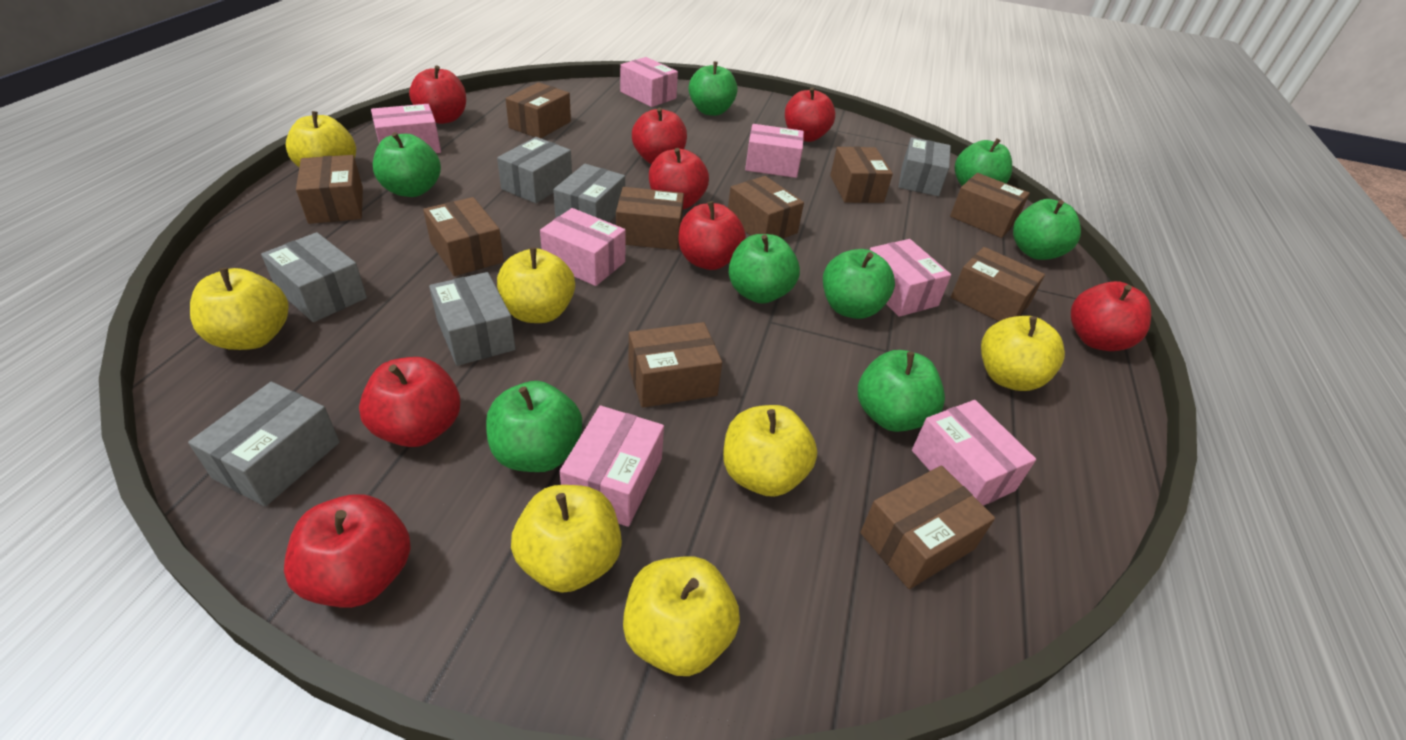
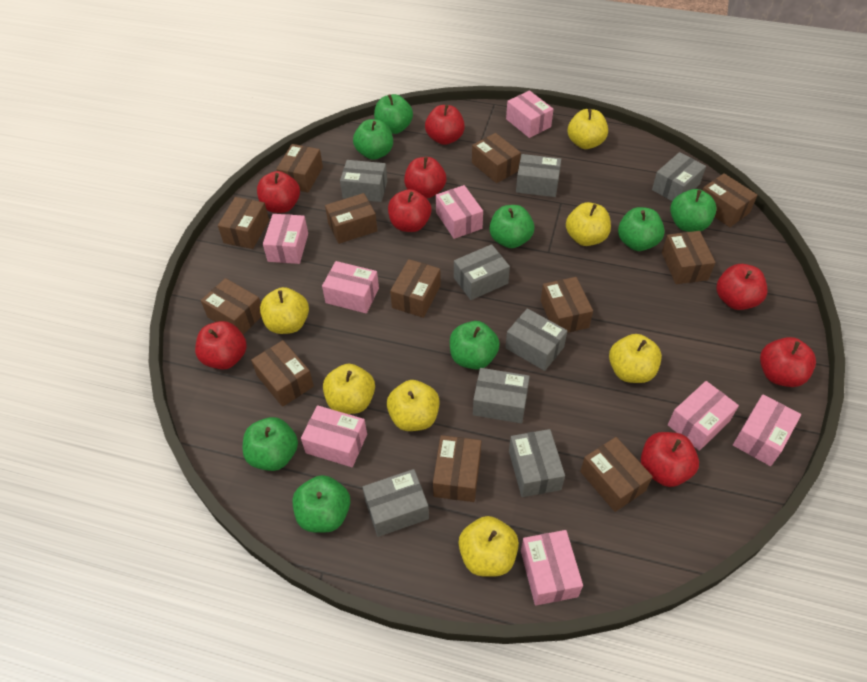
brown box: [296,155,363,224] [423,197,504,276] [506,82,571,138] [616,187,684,250] [628,322,722,408] [728,176,804,239] [830,147,893,203] [860,466,995,589] [950,173,1030,238] [951,247,1045,321] = 10 -> [201,278,261,334] [218,197,269,249] [251,340,314,407] [276,144,323,192] [325,193,377,244] [390,259,441,318] [433,435,481,502] [472,133,521,183] [541,277,593,333] [580,437,653,512] [662,231,715,284] [702,173,758,227] = 12
grey box: [188,382,340,507] [261,232,367,322] [429,272,516,366] [497,137,572,203] [553,164,625,222] [899,137,951,196] = 6 -> [340,160,387,202] [362,469,429,537] [454,244,510,300] [473,368,530,423] [505,308,567,371] [509,429,565,497] [516,154,561,197] [652,152,706,201] = 8
pink box: [371,104,441,153] [540,208,626,286] [560,406,664,527] [620,57,678,107] [745,124,804,178] [870,239,951,317] [912,400,1036,506] = 7 -> [263,214,308,264] [301,405,367,467] [322,261,379,313] [436,185,483,239] [506,90,554,138] [521,530,583,606] [668,381,739,451] [733,394,801,466] = 8

